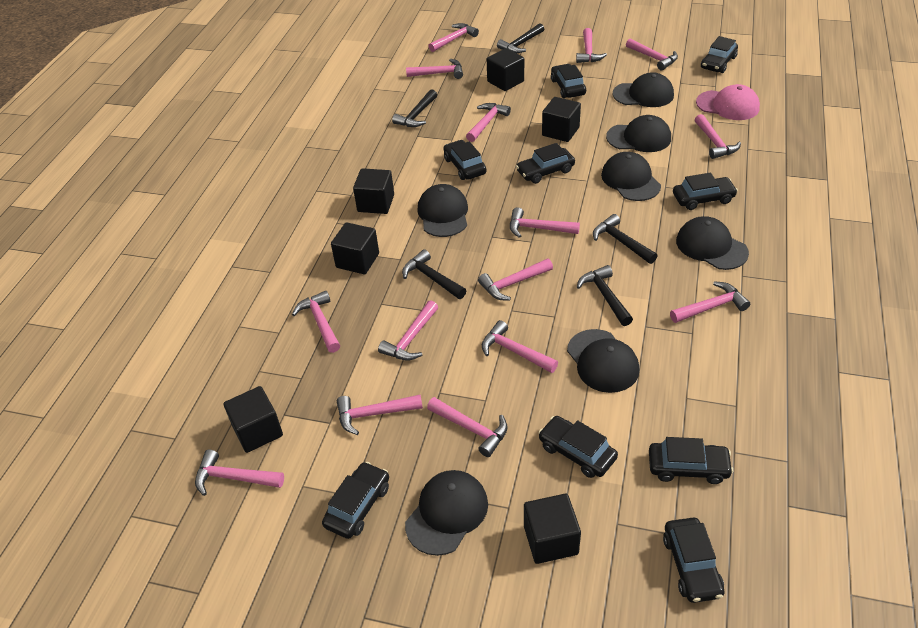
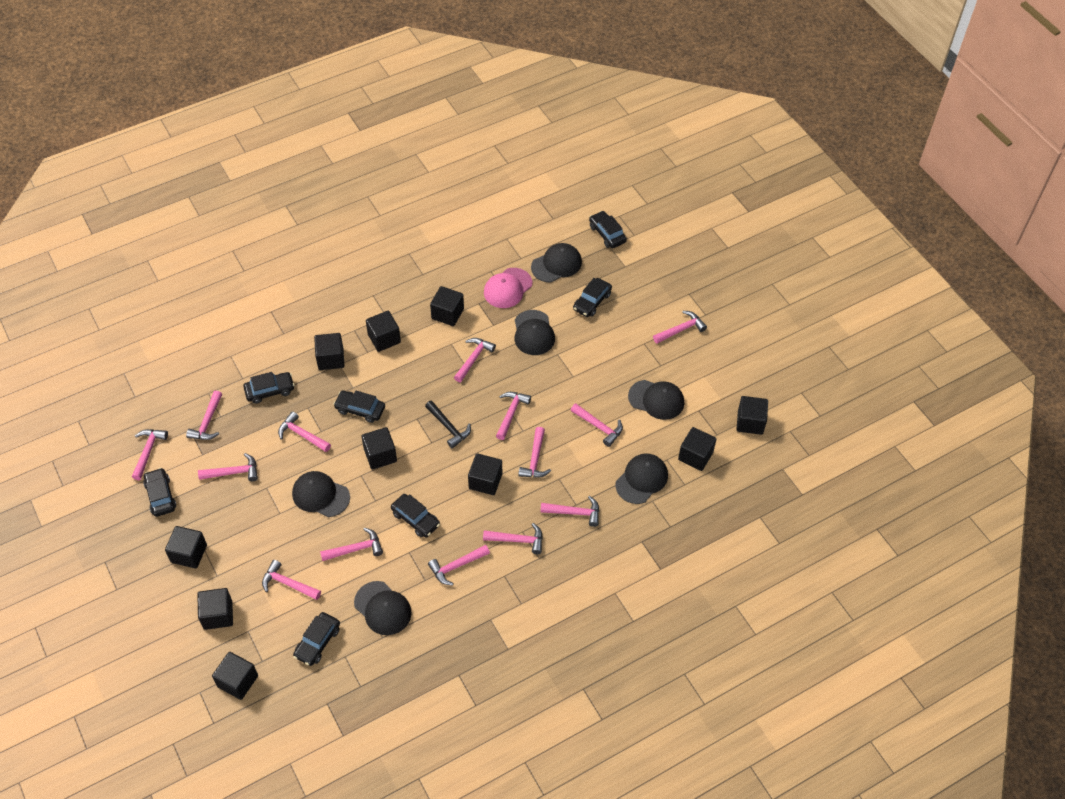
black cap: [405,470,488,556] [417,184,468,237] [567,329,639,393] [601,152,661,201] [606,115,671,152] [613,72,674,107] [676,216,749,270] = 7 -> [292,471,350,517] [354,581,412,635] [515,310,555,355] [531,243,582,282] [616,454,668,504] [628,380,684,420] = 6
black car: [322,462,389,539] [443,140,487,180] [516,143,575,184] [538,416,618,478] [551,64,586,98] [649,437,733,484] [663,517,724,603] [673,173,738,210] [701,36,738,73] = 9 -> [143,468,176,517] [243,372,295,404] [293,612,340,666] [334,390,385,423] [391,494,440,537] [573,278,612,317] [589,211,627,248] = 7
black cube: [223,386,283,453] [331,222,379,274] [353,168,394,214] [487,48,524,91] [524,494,581,564] [542,97,581,142] = 6 -> [165,526,207,569] [197,588,233,630] [212,652,258,700] [314,333,345,370] [361,427,397,470] [366,311,401,352] [430,286,464,326] [468,453,502,495] [678,427,716,471] [736,396,768,435] = 10
black hammer: [392,89,437,127] [402,249,466,299] [497,24,544,53] [577,265,633,326] [593,214,657,264] = 5 -> [425,400,471,448] = 1
pink hammer: [195,449,284,496] [292,291,340,353] [337,395,423,435] [378,300,438,361] [406,59,463,79] [427,397,508,457] [429,23,479,52] [466,103,511,142] [478,258,553,300] [482,320,558,373] [510,207,580,238] [576,28,607,63] [626,38,678,70] [670,281,750,323] [695,114,741,159] = 15 -> [132,429,168,480] [186,391,222,440] [198,453,258,481] [262,560,321,600] [278,411,331,452] [320,528,383,561] [428,545,490,585] [454,338,496,382] [483,523,543,554] [496,392,531,440] [518,427,551,478] [540,496,599,527] [571,404,623,447] [653,311,707,344] = 14

